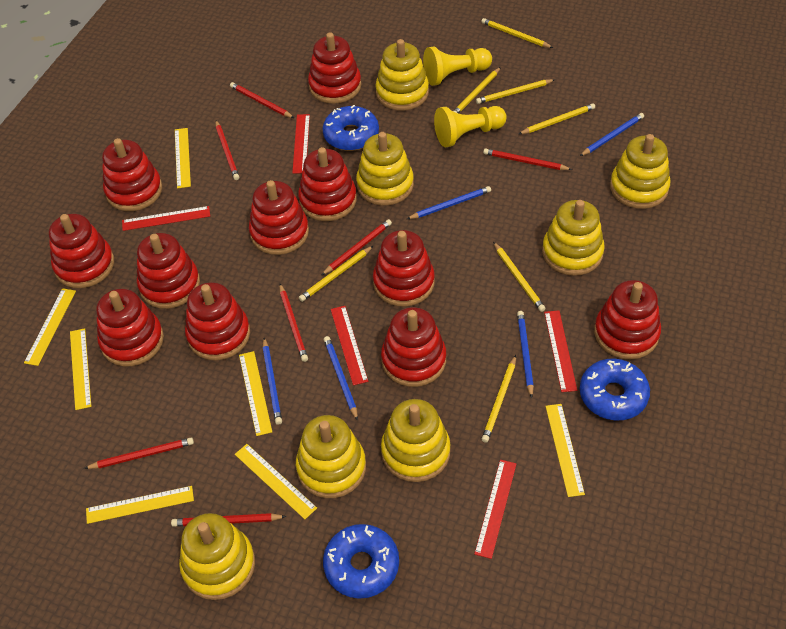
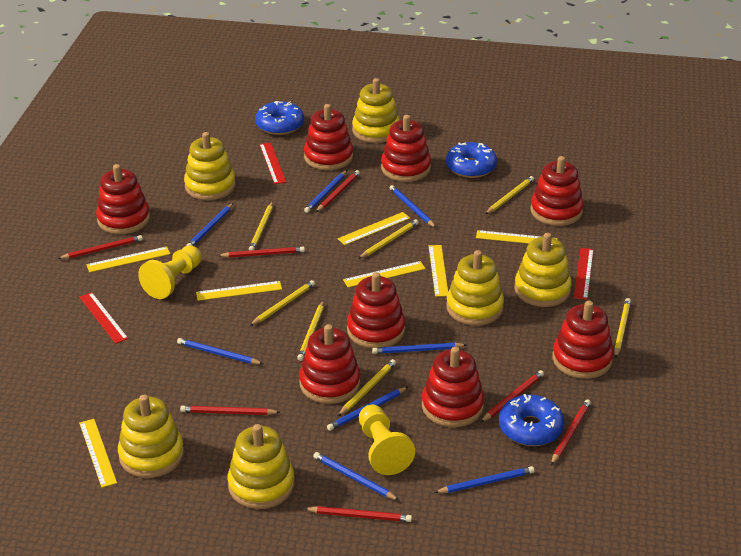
blue pencil: [263,338,282,425] [324,336,358,421] [407,186,491,219] [517,311,534,398] [580,113,644,156] = 5 -> [177,338,263,364] [186,203,233,246] [304,170,347,213] [313,452,400,501] [327,387,408,431] [372,343,466,354] [390,185,436,228] [434,466,534,493] = 8
red ruler: [122,206,210,231] [292,114,310,174] [331,306,368,385] [474,459,516,559] [544,310,577,392] = 5 -> [80,292,128,344] [259,142,286,184] [574,248,594,300] = 3
red stacking toy: [49,214,114,288] [96,289,164,366] [102,138,162,211] [137,233,200,309] [185,282,250,360] [249,180,309,255] [298,147,357,221] [308,33,361,104] [373,230,435,307] [381,307,446,387] [594,280,661,359] = 11 -> [96,164,150,234] [299,324,361,404] [304,104,353,170] [347,272,405,348] [381,115,431,182] [422,346,484,427] [530,156,584,226] [552,301,614,379] = 8
yellow stacking toy: [179,513,255,600] [296,415,366,498] [356,132,414,206] [375,39,429,111] [381,399,451,482] [542,200,605,276] [610,134,670,209] = 7 -> [118,395,184,478] [184,132,236,200] [228,424,294,509] [352,78,400,143] [446,250,504,326] [515,233,572,307] = 6

